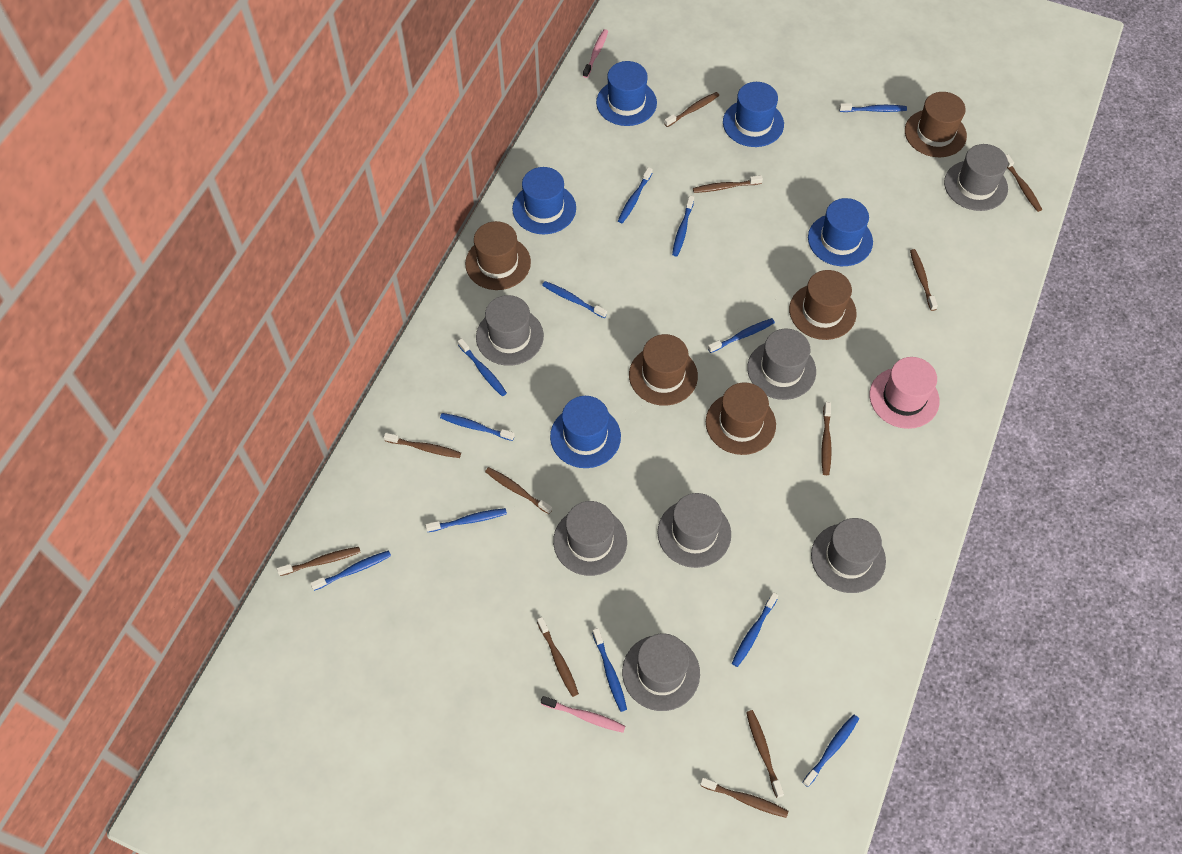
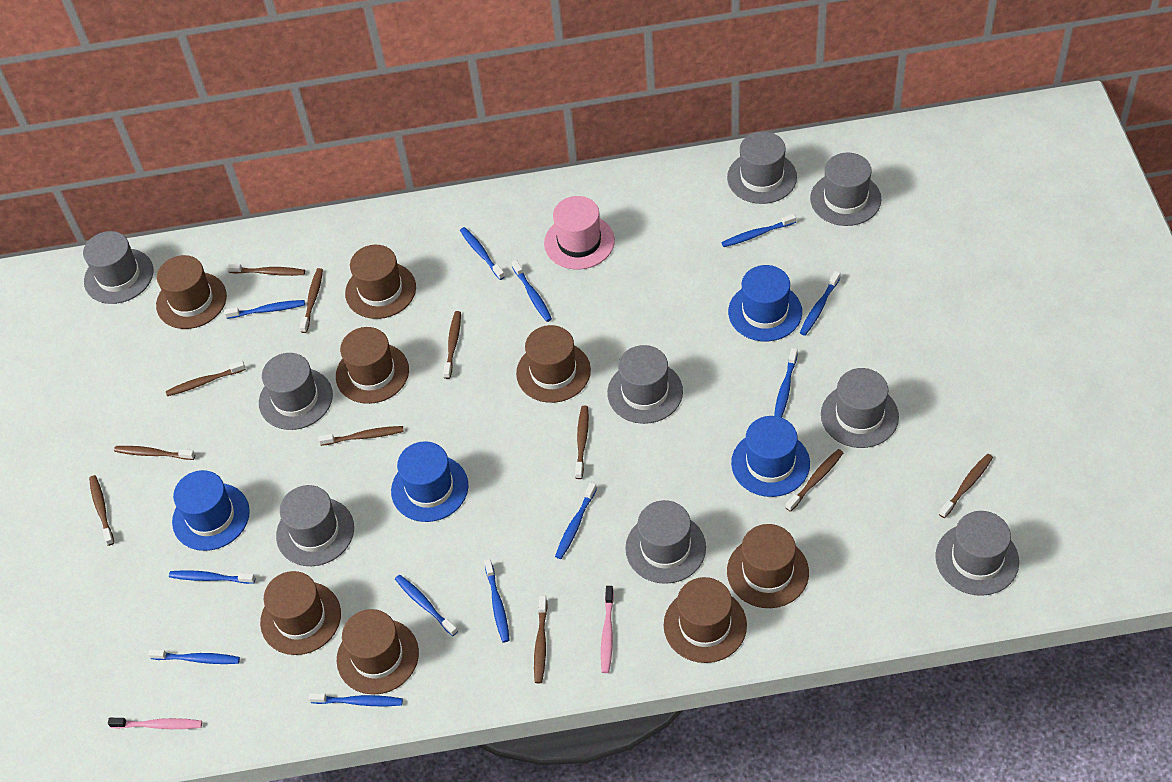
blue hat: [512,167,576,234] [550,396,621,468] [596,61,657,126] [723,82,784,147] [808,198,873,266] = 5 -> [172,470,250,551] [391,441,468,522] [728,265,802,341] [731,416,810,497] = 4
brown hat: [465,221,531,290] [629,334,698,406] [706,382,776,455] [789,270,856,340] [905,92,967,157] = 5 -> [156,255,227,329] [260,571,341,655] [336,327,409,404] [337,609,419,695] [345,245,416,319] [516,325,591,403] [664,577,747,663] [727,524,809,608] = 8
grey hat: [476,295,544,366] [553,501,627,576] [622,634,700,711] [658,493,731,568] [747,329,816,400] [811,518,886,593] [944,144,1008,211] = 7 -> [83,231,153,304] [259,353,333,430] [276,485,354,566] [607,345,683,424] [625,500,706,584] [727,131,797,204] [810,153,881,226] [821,368,899,448] [936,511,1019,596] = 9

